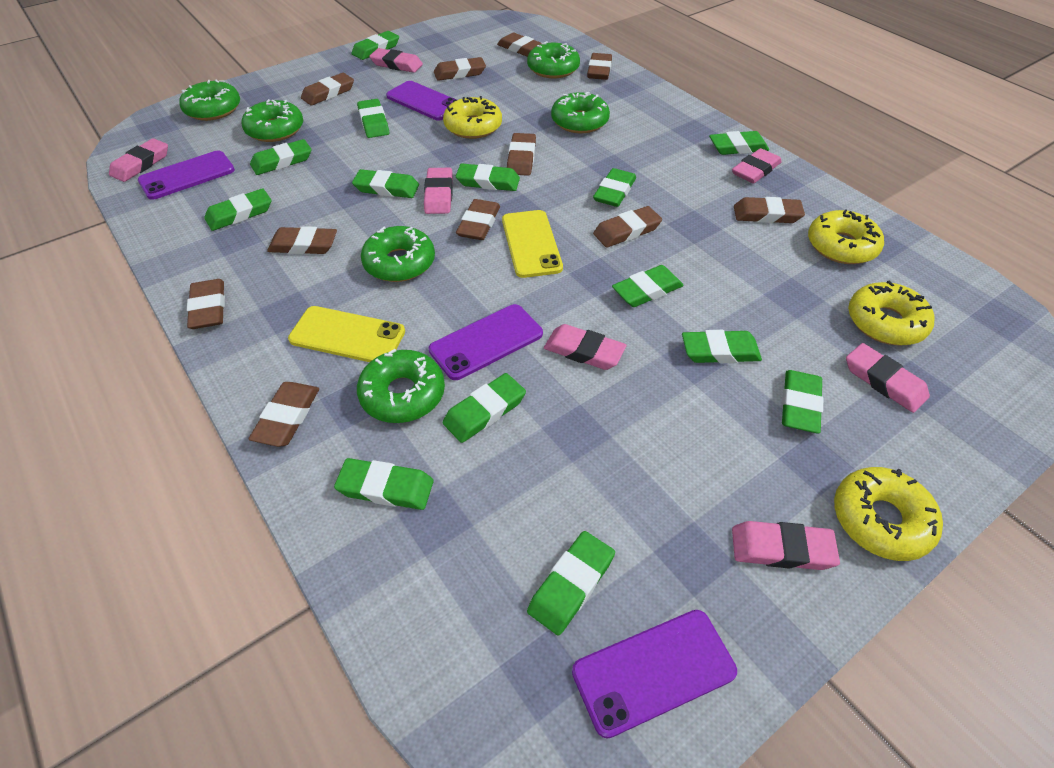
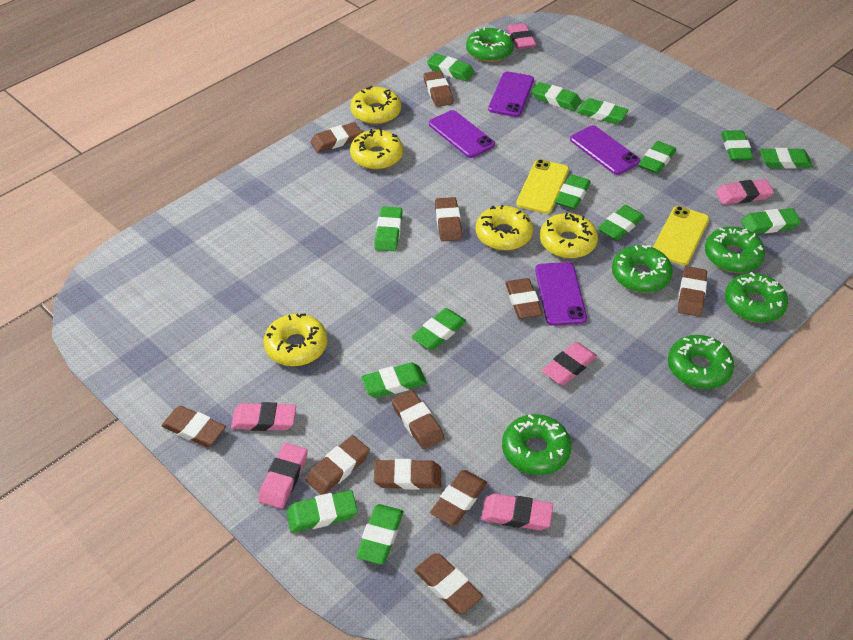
pink eraser: [109,138,168,182] [369,48,423,73] [424,168,453,214] [544,324,627,370] [732,148,782,184] [732,521,840,570] [846,343,930,413] = 7 -> [231,402,296,431] [258,443,308,509] [481,494,553,530] [507,23,536,49] [542,342,597,385] [716,179,774,205] = 6
yellow donut: [443,96,502,139] [808,209,884,264] [834,467,943,561] [848,281,935,346] = 4 -> [263,313,327,366] [350,86,401,124] [350,128,403,170] [476,205,533,250] [540,213,598,258] = 5

